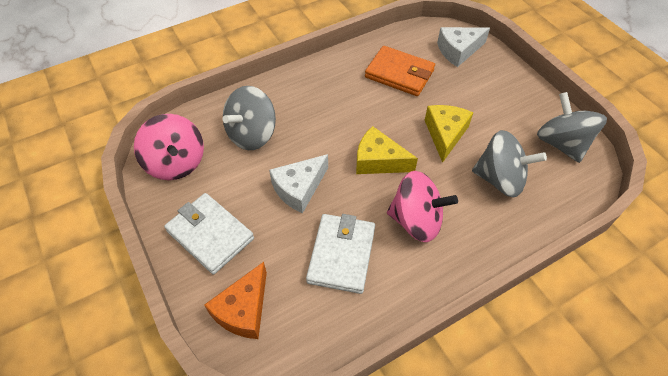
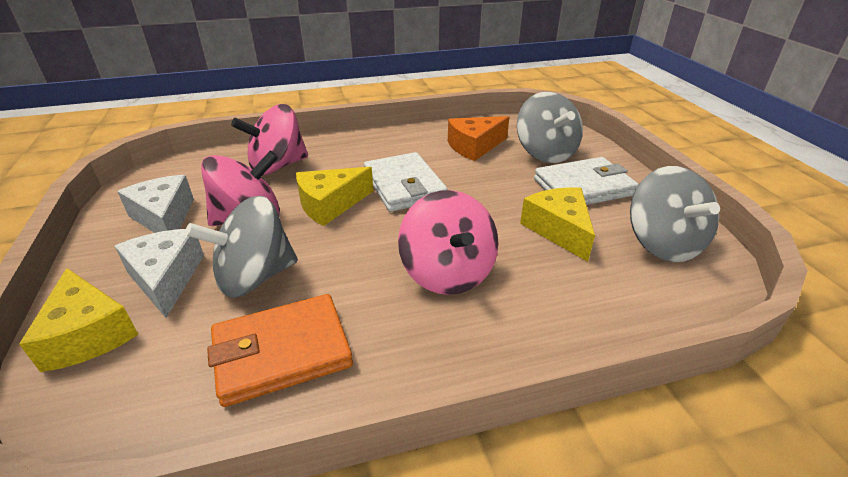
pink spinning top: [134,114,204,180] [387,171,458,242] = 2 -> [201,150,280,226] [231,104,308,175] [398,190,499,295] = 3
yellow cheese: [356,126,418,174] [425,105,473,163] = 2 -> [19,268,138,372] [296,167,373,226] [520,187,595,262] = 3

